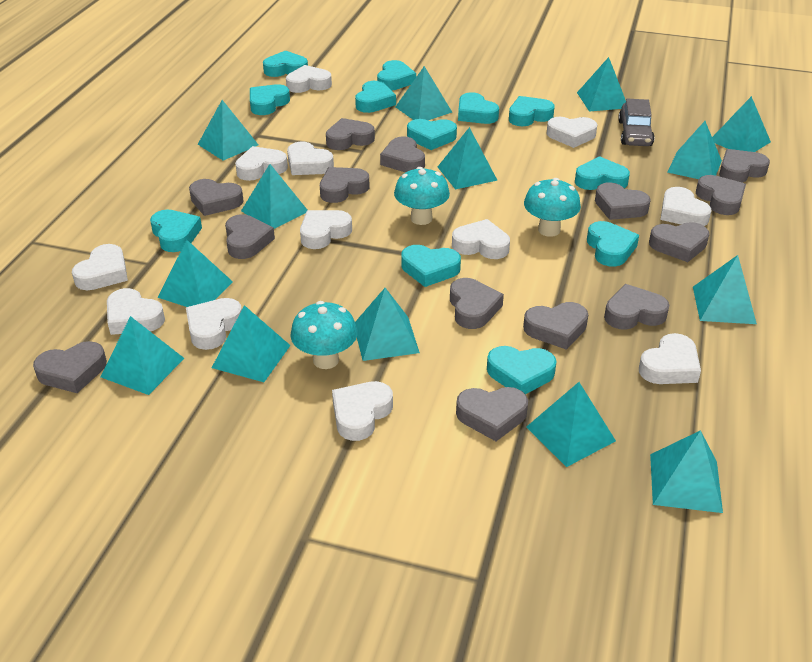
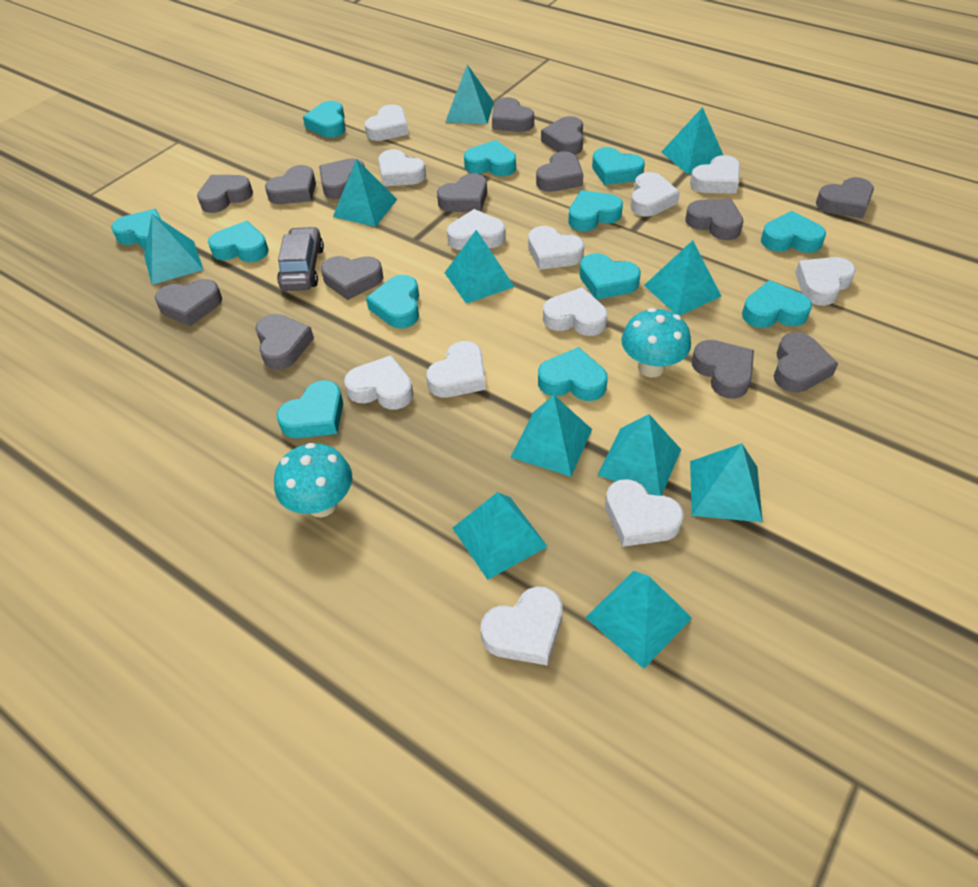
turquoise mushroom: [291,301,358,369] [394,167,450,225] [524,178,581,237] = 3 -> [274,443,352,518] [621,308,691,378] = 2
turquoise pyramid: [100,316,184,395] [158,240,233,307] [198,100,258,161] [212,305,291,382] [241,164,307,229] [355,288,420,361] [396,66,452,120] [438,127,498,190] [526,382,616,467] [577,57,626,111] [650,430,723,513] [667,121,722,179] [693,255,757,324] [712,96,771,152] = 14 -> [144,214,204,285] [333,159,397,227] [445,230,515,304] [446,64,494,124] [453,492,548,580] [510,395,592,477] [585,571,692,669] [597,414,681,495] [644,240,722,315] [661,107,723,174] [690,443,763,522] = 11

